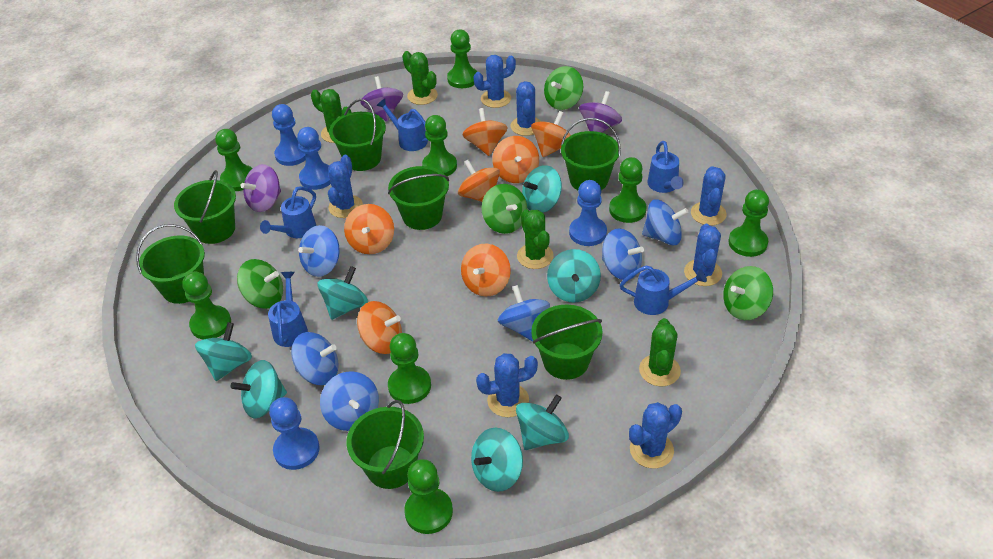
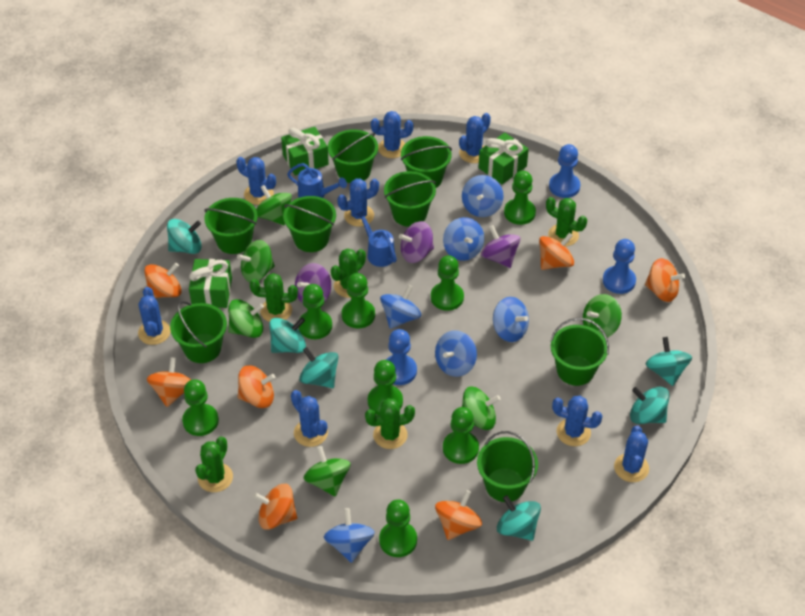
blue cactus: [328,155,363,218] [473,55,516,108] [476,353,538,417] [511,81,541,136] [629,402,682,468] [684,224,722,286] [691,166,727,226] = 7 -> [138,287,171,345] [236,157,276,205] [291,390,328,447] [337,178,379,227] [371,111,413,158] [459,113,491,163] [552,396,602,446] [614,425,649,482] = 8
blue pawn: [269,397,320,470] [272,104,306,166] [297,127,331,190] [569,180,607,246] = 4 -> [386,329,417,385] [549,144,580,198] [603,239,636,294] = 3
blue watering can: [260,186,316,238] [268,272,308,347] [376,98,429,151] [620,265,707,315] [647,141,684,193] = 5 -> [287,163,347,198] [356,210,397,267] = 2
green bucket: [136,224,205,304] [174,170,236,244] [329,99,386,171] [347,400,424,489] [388,166,449,230] [531,305,603,380] [561,118,621,190] = 7 -> [170,301,227,363] [204,198,258,254] [283,196,336,252] [328,129,378,183] [384,171,436,227] [401,136,452,188] [477,431,538,502] [550,318,609,386] = 8
green cactus: [311,89,351,143] [402,51,438,105] [517,209,554,269] [639,318,681,386] = 4 -> [195,436,233,492] [250,273,298,322] [331,249,366,298] [365,398,415,449] [546,197,587,246] = 5
green gift: none = 0 -> [189,259,232,308] [281,127,329,176] [479,133,529,184] = 3
green spinning top: [237,259,283,309] [481,184,527,234] [544,66,583,110] [723,266,773,320] = 4 -> [228,299,264,338] [237,240,275,282] [256,185,292,225] [303,446,351,497] [462,387,501,430] [583,294,622,338] = 6
turquoise spinning top: [195,322,252,381] [230,360,287,419] [317,266,368,320] [471,427,523,492] [516,394,569,450] [522,165,562,213] [547,249,601,302] = 7 -> [167,219,201,254] [269,317,306,353] [299,347,339,388] [497,495,541,541] [630,387,670,424] [646,337,692,386] = 6

